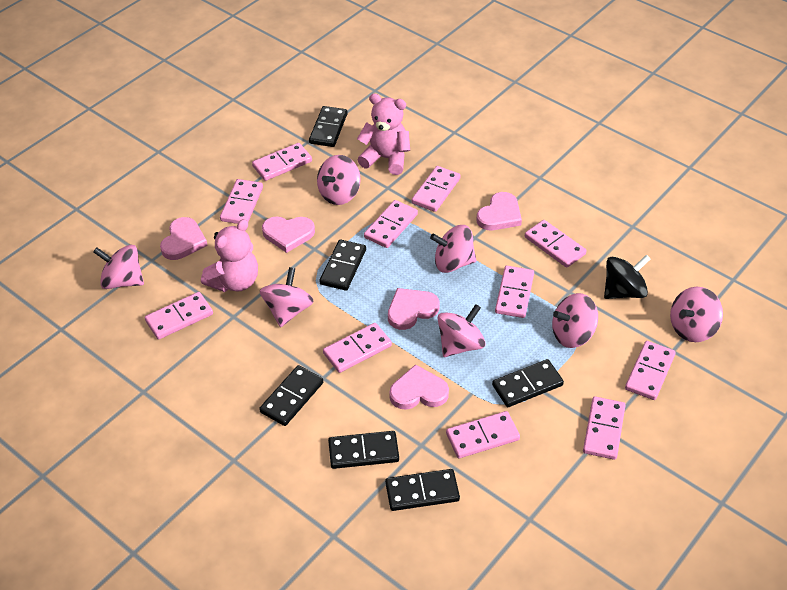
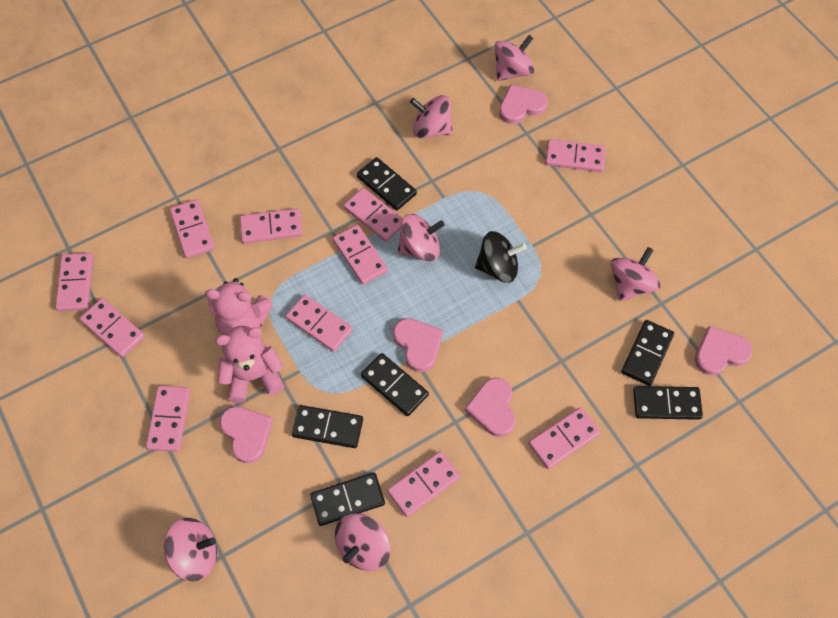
pink spinning top: [93,245,144,289] [260,267,314,327] [317,155,361,205] [430,225,476,273] [438,304,486,357] [552,293,598,348] [670,287,723,342] = 7 -> [164,518,217,582] [335,513,391,571] [397,214,445,262] [410,95,453,138] [495,35,535,81] [610,247,660,301] = 6

